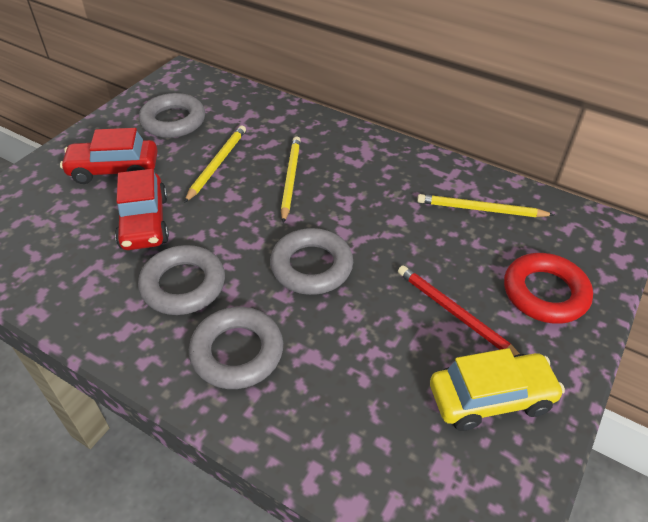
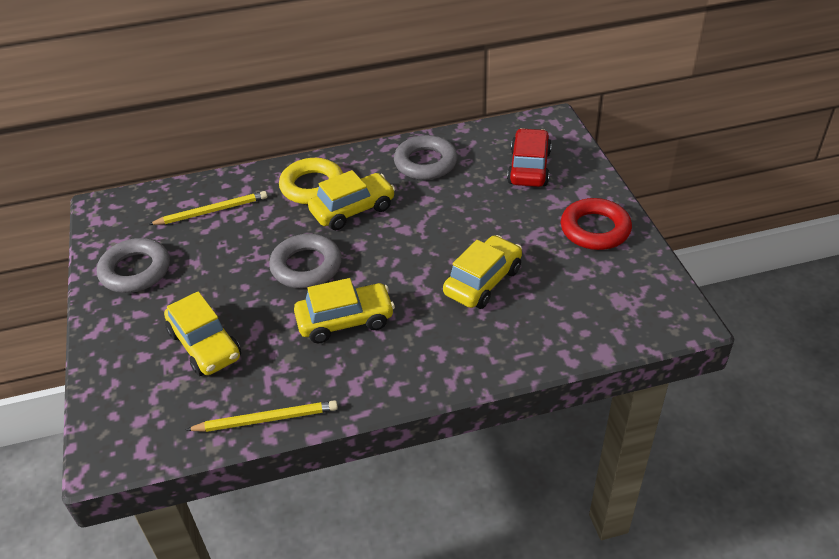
grey ring: [138,245,225,315] [139,93,205,138] [189,307,283,389] [270,228,353,295] = 4 -> [97,238,170,293] [269,234,342,288] [394,135,458,180] = 3
red car: [60,128,158,184] [115,169,169,250] = 2 -> [507,128,552,187] = 1
red pencil: [398,265,520,356] = 1 -> none = 0
yellow car: [430,348,565,431] = 1 -> [164,291,241,376] [294,278,395,343] [308,170,395,230] [443,235,522,309] = 4
yellow pencil: [184,125,246,203] [281,136,301,223] [417,194,554,217] = 3 -> [148,191,267,225] [186,400,338,432] = 2
yellow ring: none = 0 -> [279,158,343,204] = 1

